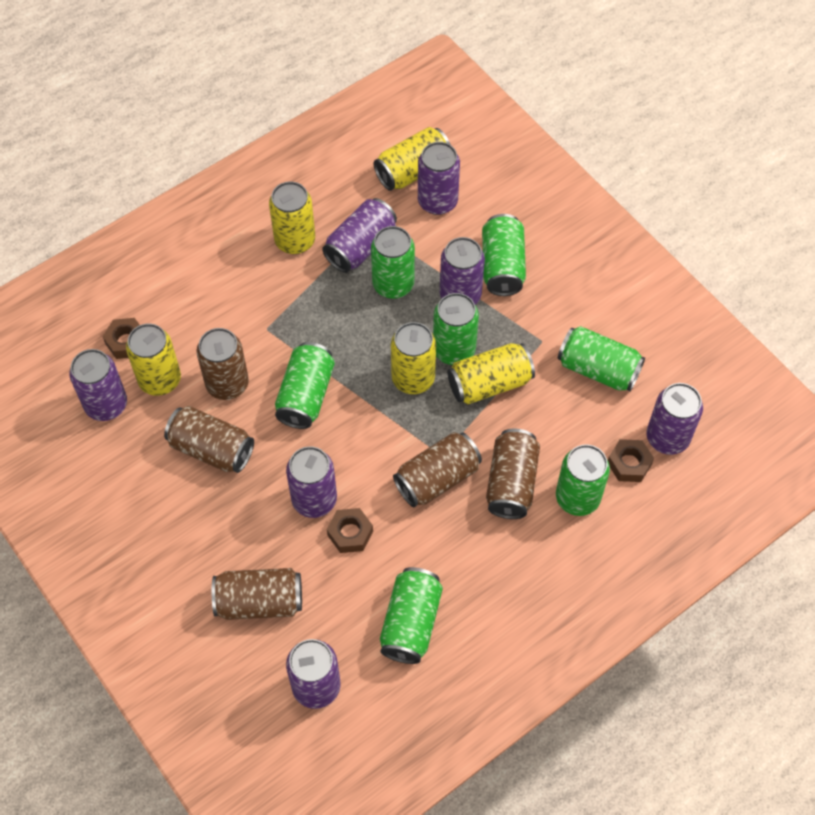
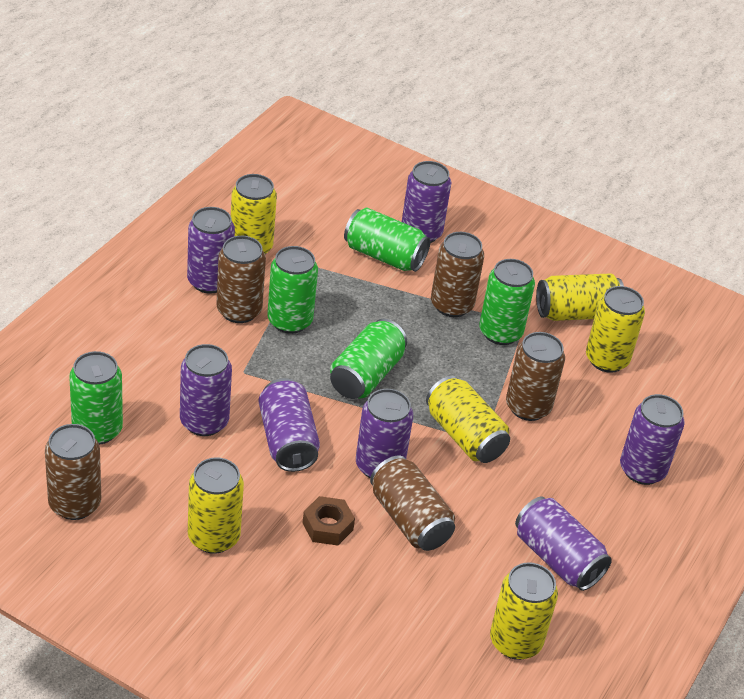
brown nut: [102,318,140,359] [327,508,373,553] [608,439,654,482] = 3 -> [303,496,355,546] = 1
green can: [275,342,335,429] [371,226,415,299] [380,567,443,664] [433,293,479,365] [482,214,526,296] [556,444,610,516] [558,326,645,391] = 7 -> [69,351,123,445] [267,246,318,334] [330,319,407,399] [344,207,431,272] [479,259,535,345] = 5
yellow can: [126,323,181,396] [269,182,315,254] [374,127,451,191] [391,322,436,394] [448,343,535,404] = 5 -> [188,457,244,554] [231,174,277,254] [426,376,510,463] [490,562,558,660] [536,273,624,321] [586,286,645,373] = 6

